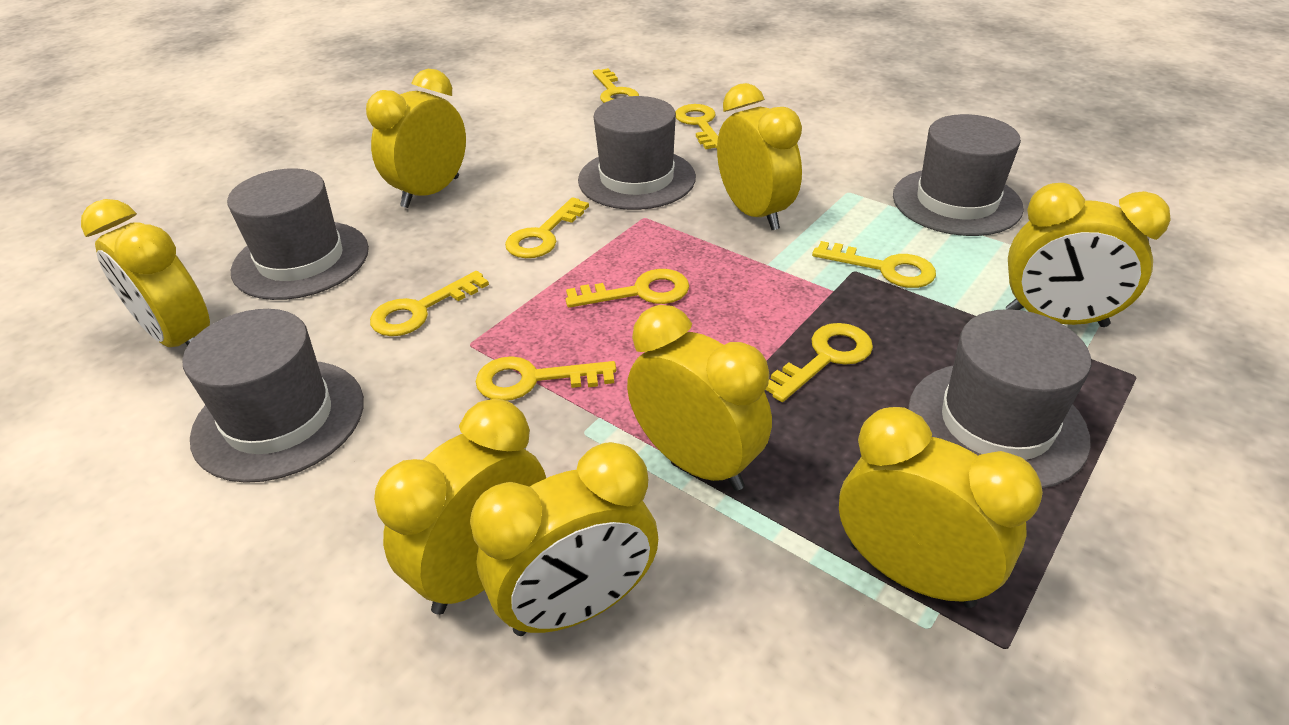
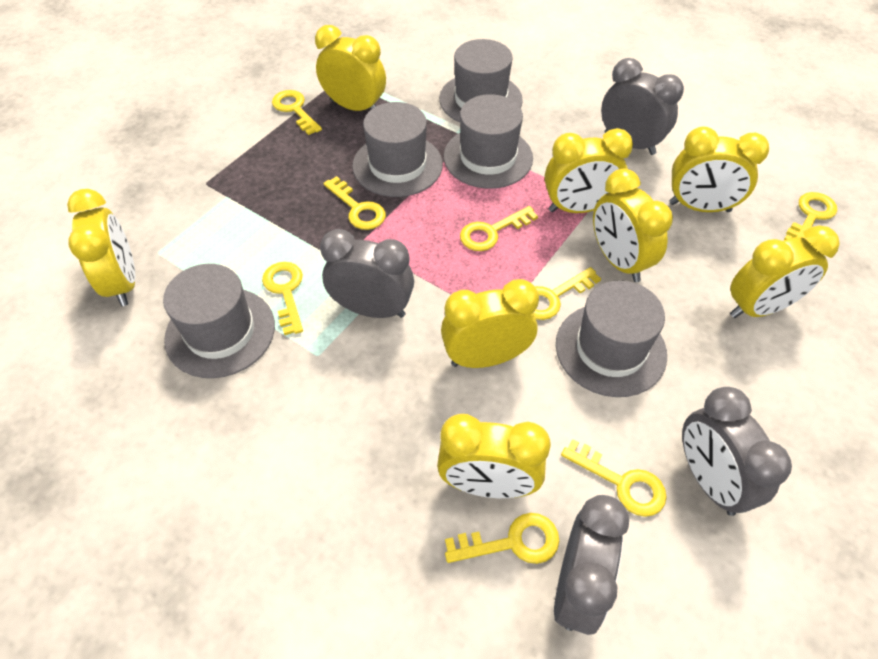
grey clock: none = 0 -> [320,229,414,318] [554,495,629,635] [601,58,684,155] [682,387,792,516] = 4

